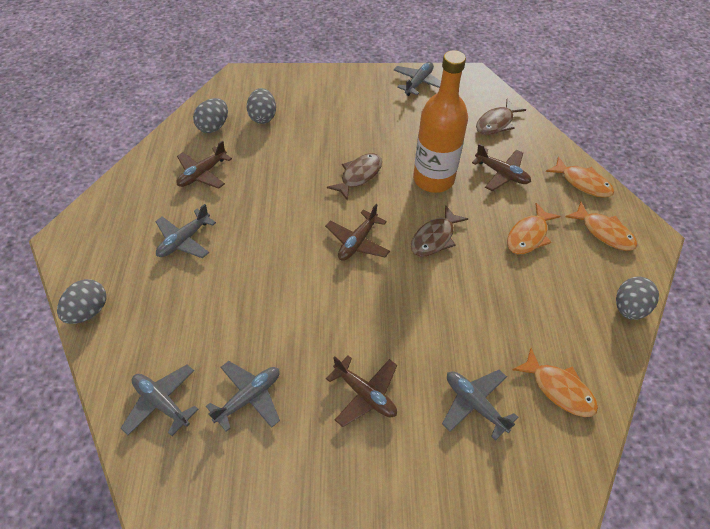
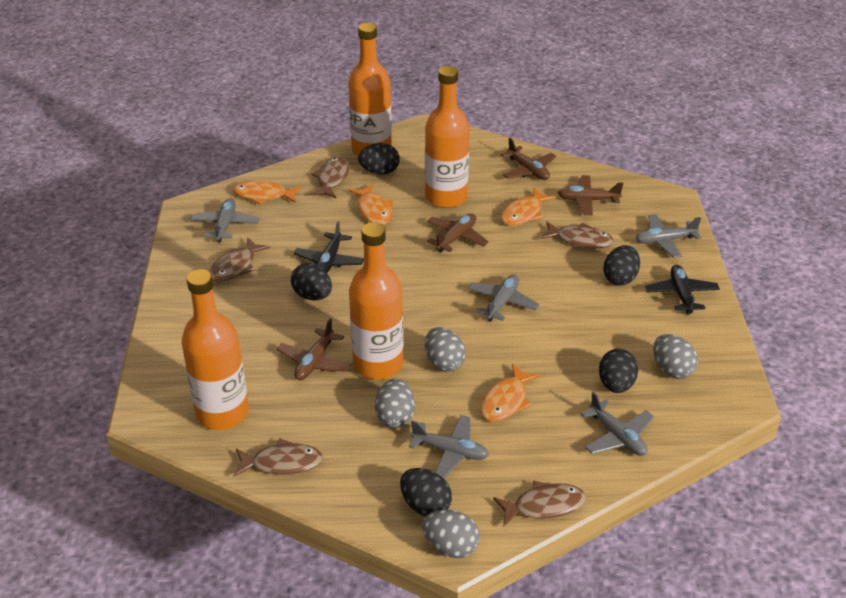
black egg: none = 0 -> [291,263,332,300] [358,143,400,175] [400,468,452,517] [599,349,638,393] [603,245,640,285] = 5
black plane: none = 0 -> [294,221,364,273] [645,265,720,314] = 2
brown fish: [327,153,382,201] [411,205,468,257] [476,99,526,135] = 3 -> [210,238,270,282] [233,439,323,476] [310,157,349,198] [493,480,586,527] [540,222,613,248] = 5
orange bottle: [413,50,468,193] = 1 -> [182,269,249,430] [348,23,392,156] [349,222,403,379] [425,66,470,208] = 4

